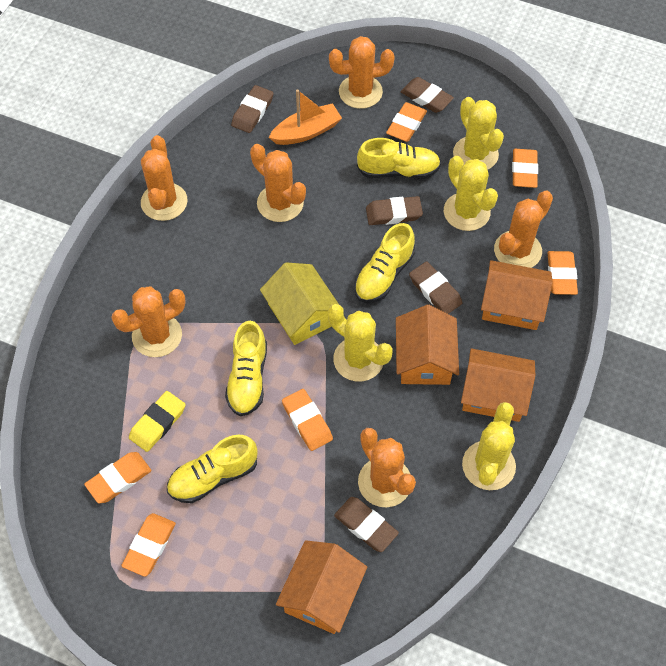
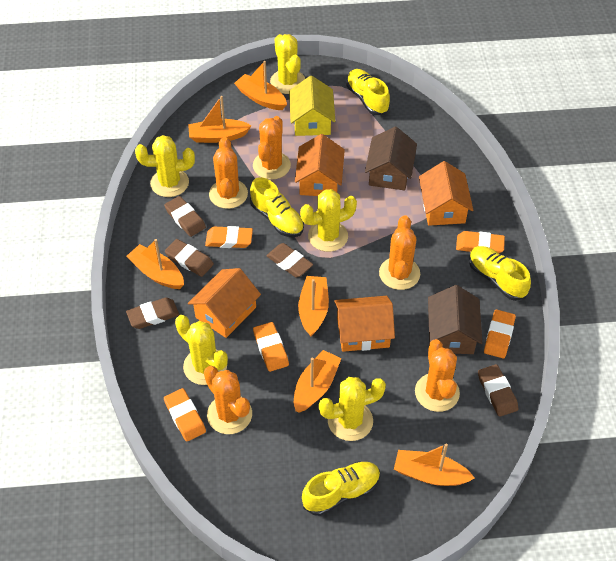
brown house: none = 0 -> [365,126,417,191] [428,285,482,354] = 2
orange boat: [269,89,342,145] = 1 -> [126,239,184,289] [188,96,252,143] [234,61,287,110] [294,350,341,413] [298,276,329,337] [394,444,475,486] = 6
orange cactus: [111,286,186,357] [141,135,188,221] [250,144,306,222] [329,36,395,109] [358,428,416,507] [494,191,553,268] = 6 -> [204,366,252,434] [209,137,248,209] [253,116,291,180] [379,215,420,290] [415,339,460,412] = 5
orange eraser: [84,452,151,503] [121,513,176,577] [282,389,333,451] [386,102,427,142] [512,149,538,188] [548,251,578,295] = 6 -> [164,388,206,441] [205,226,253,248] [253,322,289,372] [456,231,505,253] [484,310,516,358] = 5
yellow cactus: [328,304,392,382] [444,156,498,231] [453,97,504,170] [462,402,516,490] = 4 -> [135,135,195,197] [175,315,228,385] [270,34,305,94] [300,189,357,252] [319,377,386,441] = 5
yellow eraser: [129,391,185,452] = 1 -> none = 0

